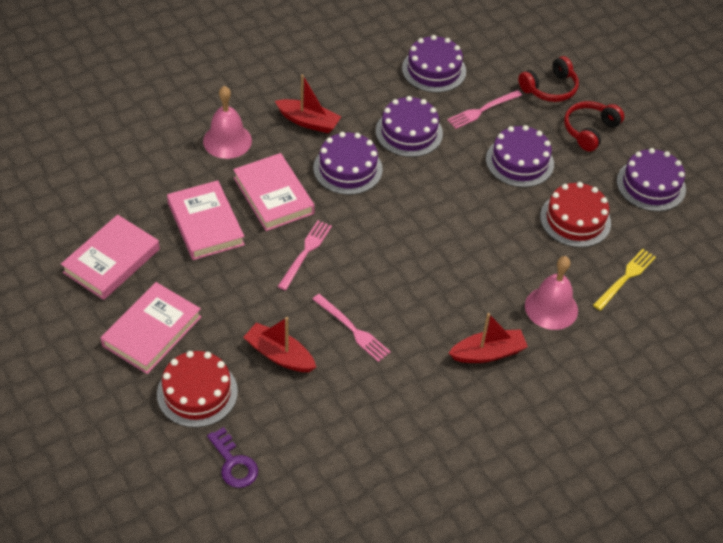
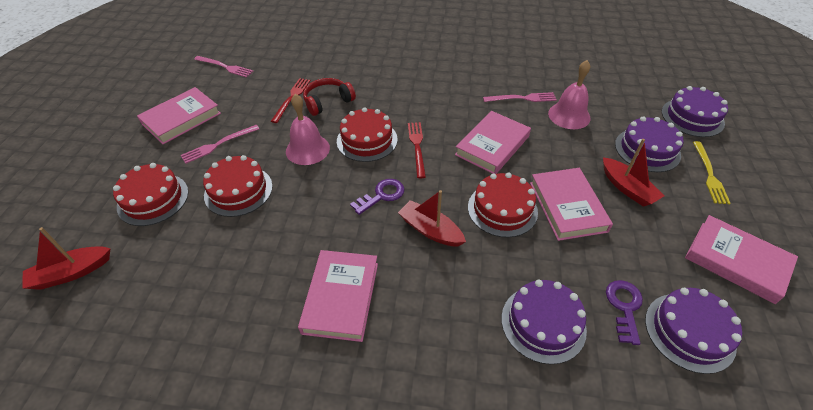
pink book: [61,215,160,300] [101,282,201,374] [167,180,245,260] [233,153,315,231] = 4 -> [137,87,221,144] [298,250,378,342] [455,111,531,174] [530,168,613,241] [685,215,798,304] = 5
purple cake: [313,132,383,195] [376,96,443,157] [402,35,466,93] [486,125,554,187] [617,148,686,212] = 5 -> [501,280,587,364] [615,116,683,172] [645,288,742,374] [662,86,728,137] = 4
purple key: [207,427,258,488] = 1 -> [350,179,404,215] [606,280,643,345] = 2
red cake: [157,351,238,428] [540,182,611,247] = 2 -> [113,163,188,226] [203,155,273,217] [337,107,398,162] [468,172,538,238] = 4
red fork: none = 0 -> [271,78,310,123] [408,122,426,178] = 2
red headphones: [518,56,579,102] [564,101,624,151] = 2 -> [303,78,356,116] = 1

